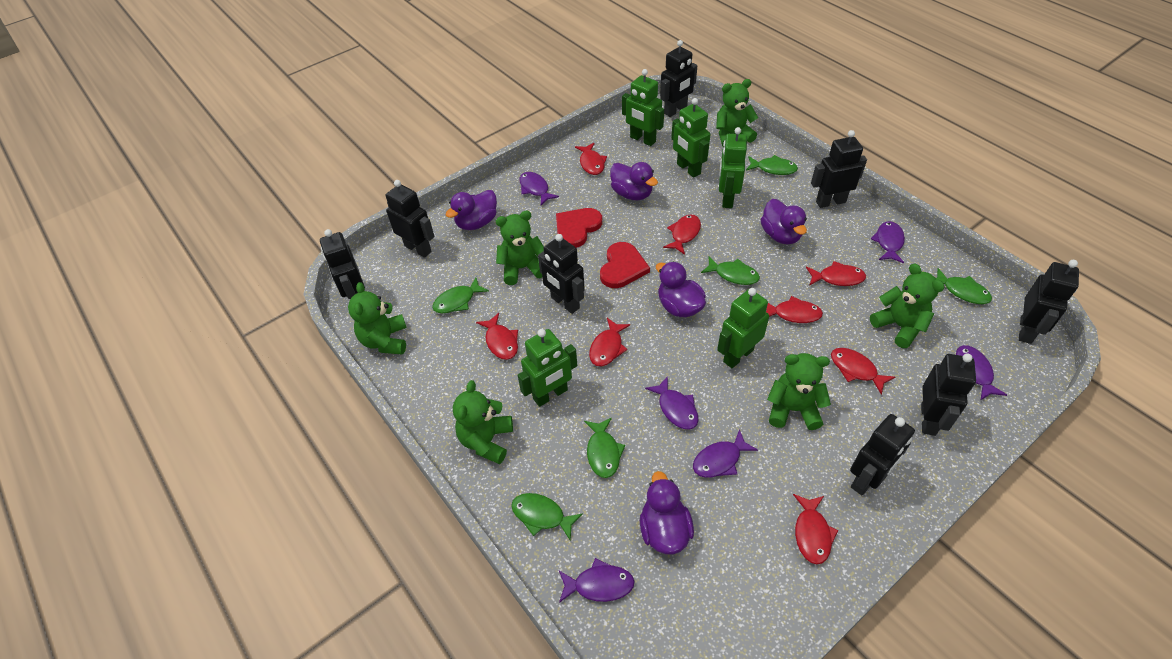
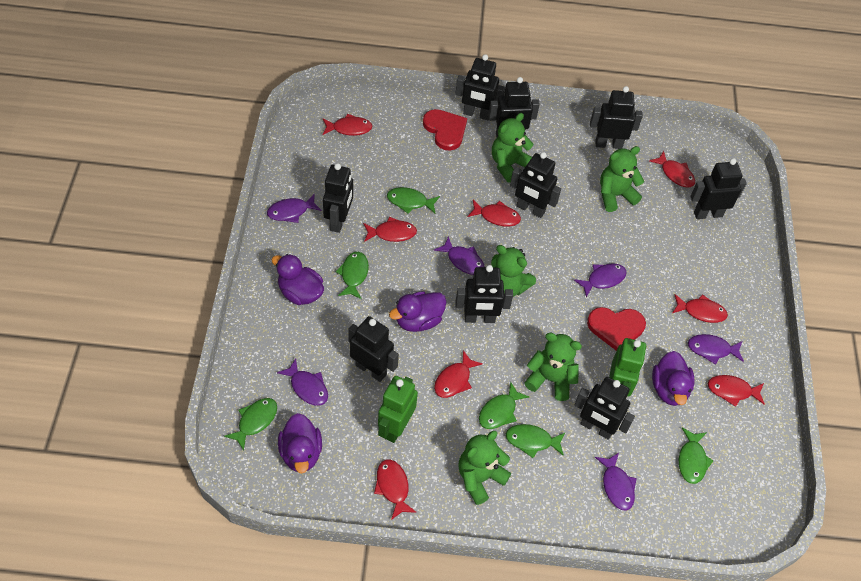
black robot: [320,229,365,299] [386,180,435,258] [538,234,585,314] [660,40,697,117] [811,130,867,208] [850,414,915,495] [921,353,976,436] [1019,260,1079,344] = 8 -> [323,163,353,233] [348,316,399,382] [455,54,505,120] [455,265,513,323] [488,77,540,137] [510,152,561,218] [575,377,635,440] [590,86,643,149] [691,158,747,219] = 9
green robot: [518,329,577,407] [622,69,664,146] [671,98,710,178] [717,288,769,368] [719,127,747,208] = 5 -> [378,376,418,443] [609,338,646,397] = 2
green teddy bear: [348,282,407,355] [453,380,513,464] [496,211,544,285] [716,79,758,147] [767,353,831,430] [870,264,945,348] = 6 -> [458,431,511,505] [491,245,536,297] [492,113,534,183] [525,333,582,401] [600,146,644,212] = 5
purple duck: [445,190,497,230] [610,162,658,200] [640,471,694,554] [656,262,706,317] [760,199,807,244] = 5 -> [271,254,324,305] [278,413,322,473] [389,291,446,332] [652,351,695,406] = 4

